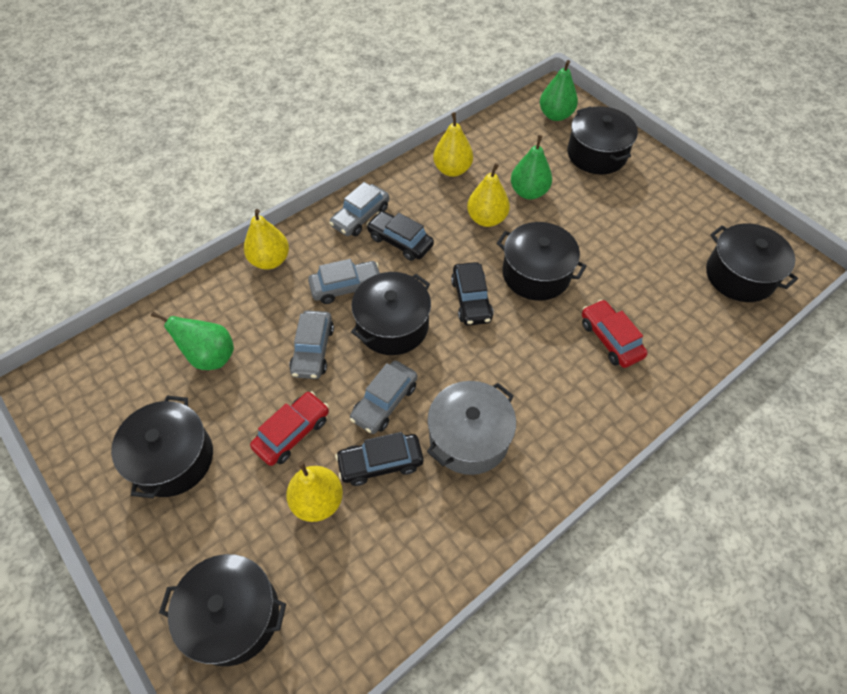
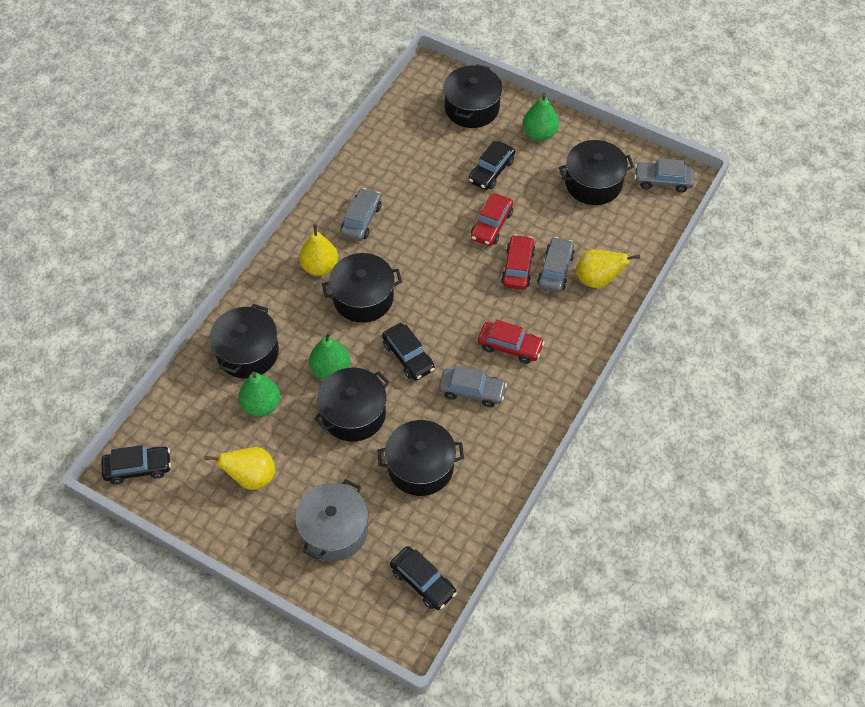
black car: [335,432,423,486] [366,211,434,261] [451,262,493,326] = 3 -> [101,445,171,484] [382,323,435,380] [390,546,457,610] [468,141,515,190] = 4
red car: [250,391,329,466] [582,299,648,368] = 2 -> [471,194,513,246] [478,319,545,364] [501,234,535,290] = 3
yellow pear: [244,209,289,269] [286,461,343,522] [433,112,473,177] [467,163,510,227] = 4 -> [205,447,275,490] [299,224,338,276] [576,250,640,288] = 3

